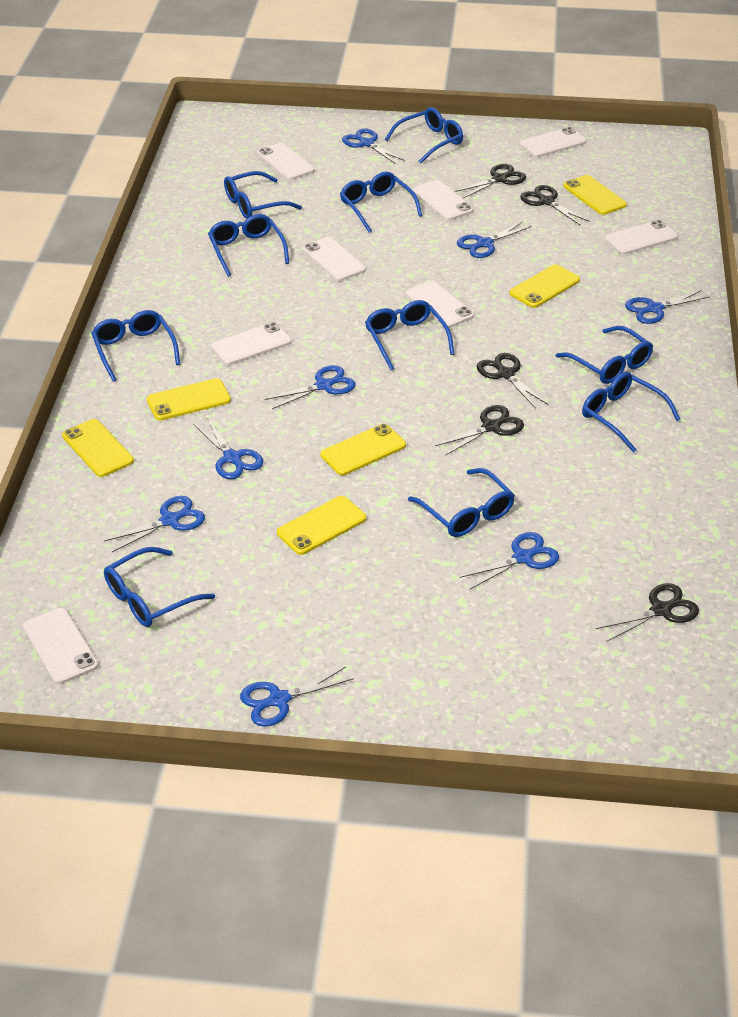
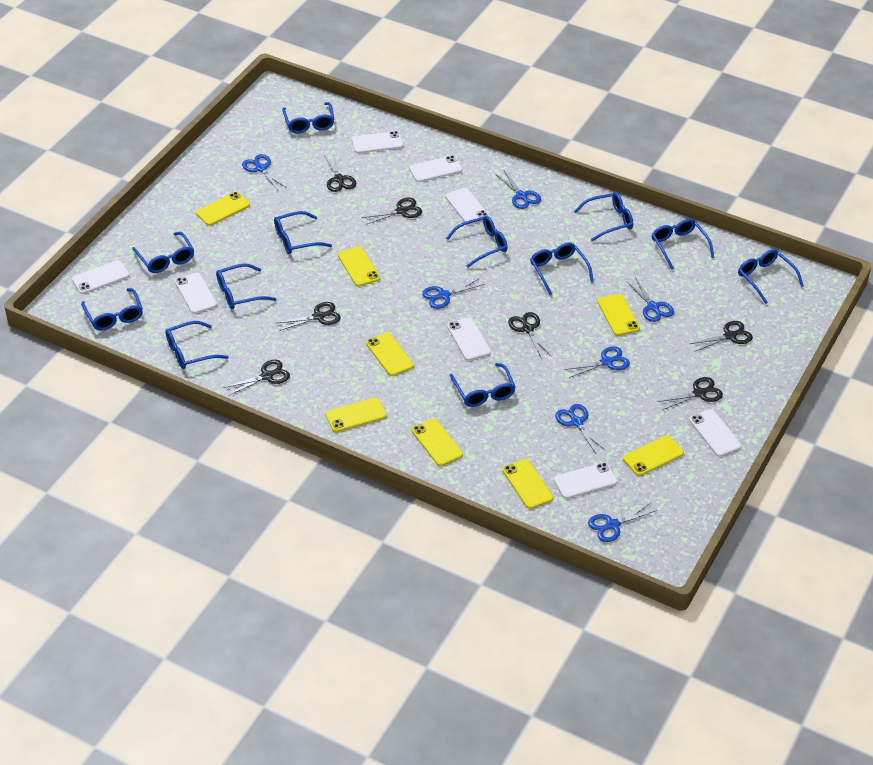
black scissors: [435,405,524,456] [455,164,526,198] [476,353,549,409] [520,185,590,225] [596,583,699,642] = 5 -> [223,360,290,396] [277,302,341,331] [324,155,356,192] [361,198,422,225] [508,312,551,359] [657,377,723,410] [690,321,753,352] = 7
blue glasses: [91,310,180,382] [104,547,215,627] [208,214,289,277] [224,171,302,219] [340,172,422,233] [365,300,455,370] [385,107,463,164] [408,468,515,537] [556,326,653,384] [582,372,680,453] = 10 -> [81,288,143,331] [132,232,194,273] [165,321,229,369] [216,264,276,309] [274,211,332,254] [282,102,334,133] [446,216,508,268] [450,363,515,407] [530,242,594,295] [574,192,633,241] [652,219,714,270] [738,249,804,304] = 12
blue scissors: [104,496,205,552] [193,418,263,479] [240,667,354,727] [265,365,356,409] [342,128,405,164] [457,221,532,258] [460,532,559,589] [625,290,709,324] = 8 -> [242,154,287,190] [422,278,485,309] [496,171,541,209] [555,404,606,453] [564,346,630,378] [588,503,657,542] [626,277,674,322] = 7
yellow phone: [62,419,134,477] [147,378,231,420] [277,496,366,555] [320,424,406,475] [509,264,580,308] [563,175,627,215] = 6 -> [196,192,250,226] [325,397,387,432] [338,246,380,286] [366,332,414,376] [412,419,463,466] [502,459,553,509] [597,294,640,336] [623,435,684,476] = 8

